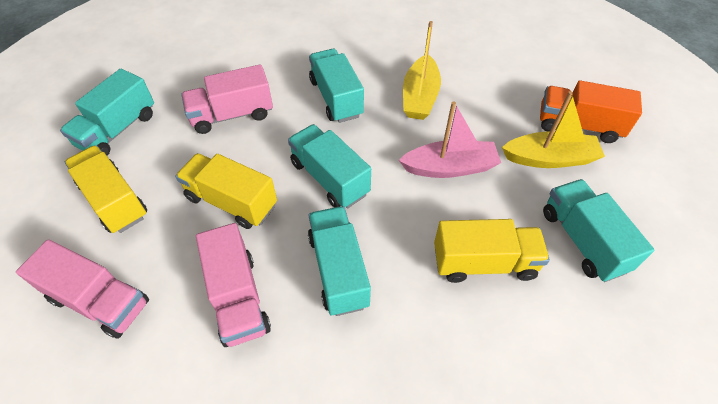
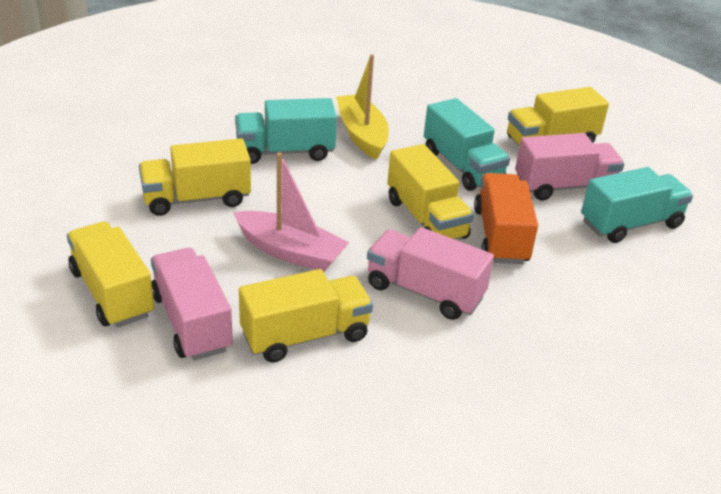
turquoise truck: [60,68,154,156] [288,124,371,209] [308,206,371,316] [309,49,364,123] [543,179,654,282] = 5 -> [235,98,337,164] [424,98,510,191] [581,167,693,243] = 3
yellow boat: [403,21,441,120] [502,91,605,168] = 2 -> [336,54,389,160] = 1
yellow truck: [65,145,147,233] [175,153,277,229] [434,219,550,283] = 3 -> [67,221,154,327] [139,138,251,216] [239,269,373,363] [387,144,474,240] [507,87,609,147] = 5

